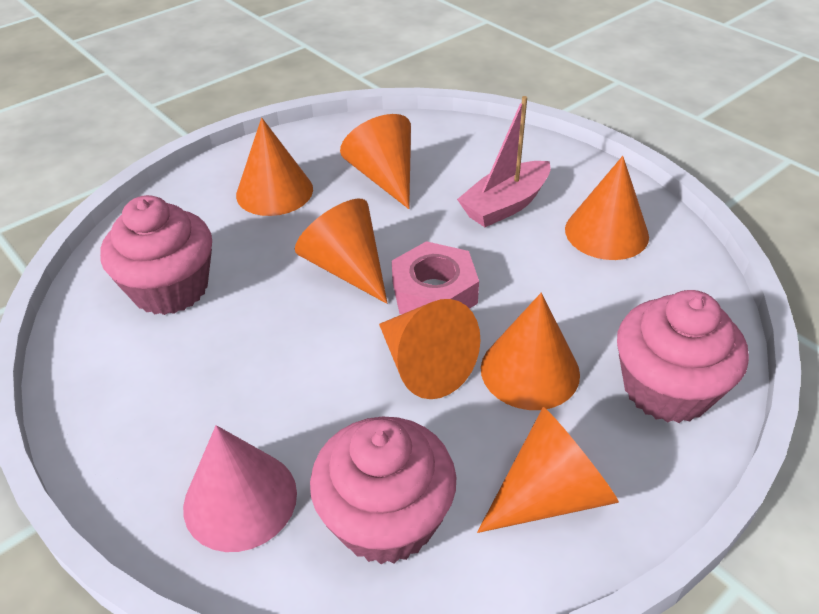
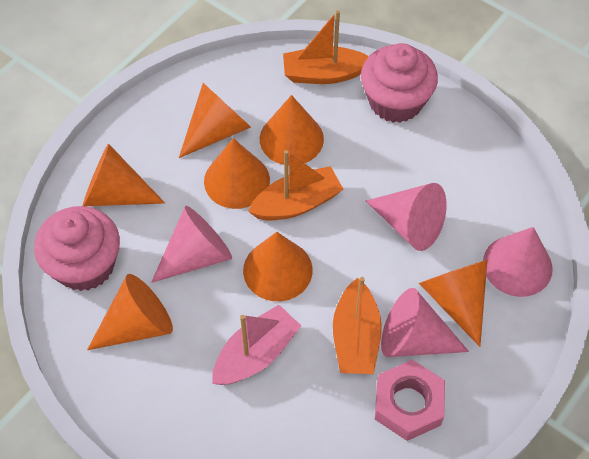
orange boat: none = 0 -> [248,150,343,220] [283,10,369,84] [333,277,382,374] = 3
pink cone: [183,425,297,552] = 1 -> [151,206,232,283] [366,183,447,251] [381,288,469,357] [483,227,553,297] = 4
pink cupcake: [100,195,212,315] [310,416,456,564] [617,290,749,423] = 3 -> [34,206,120,291] [361,43,438,123] = 2

